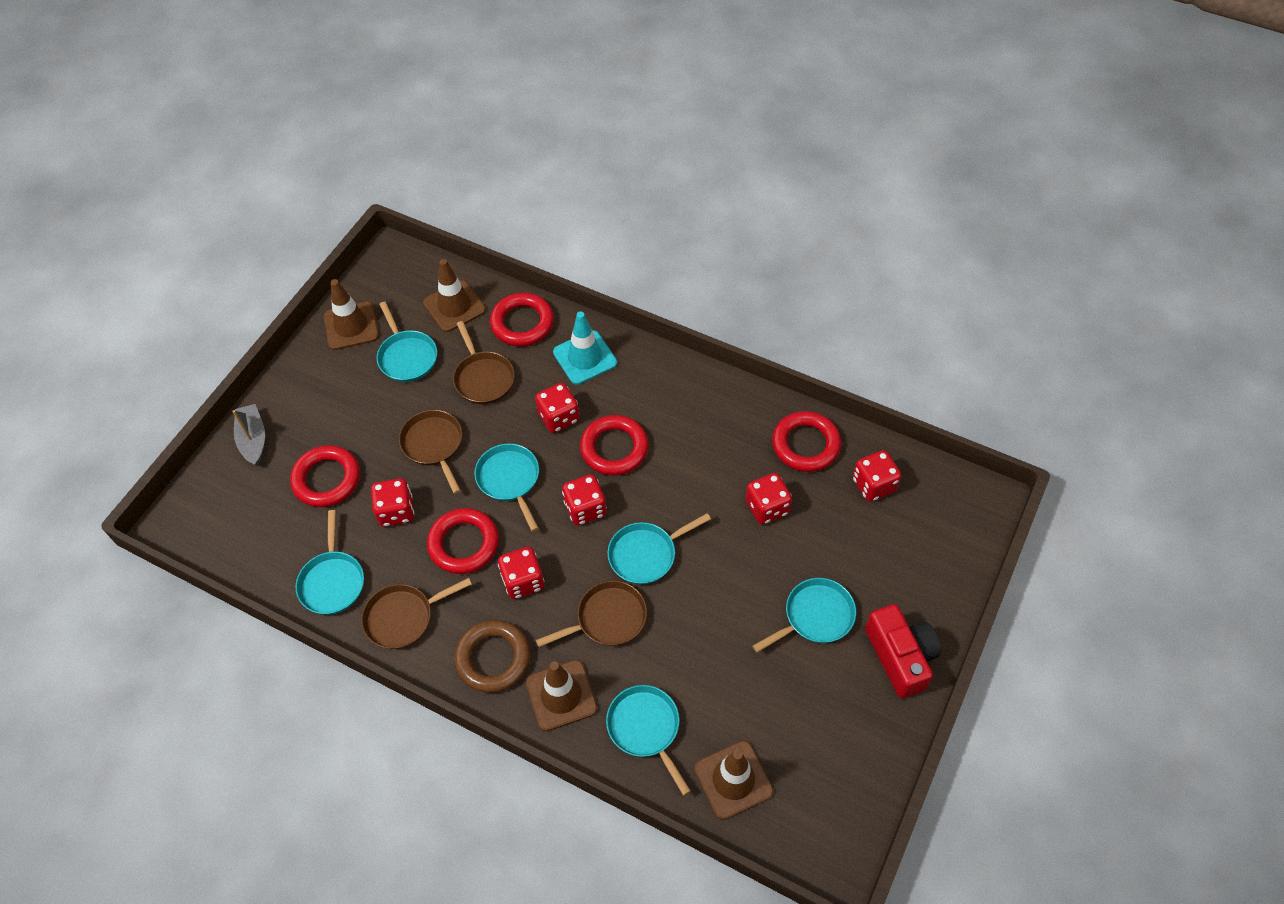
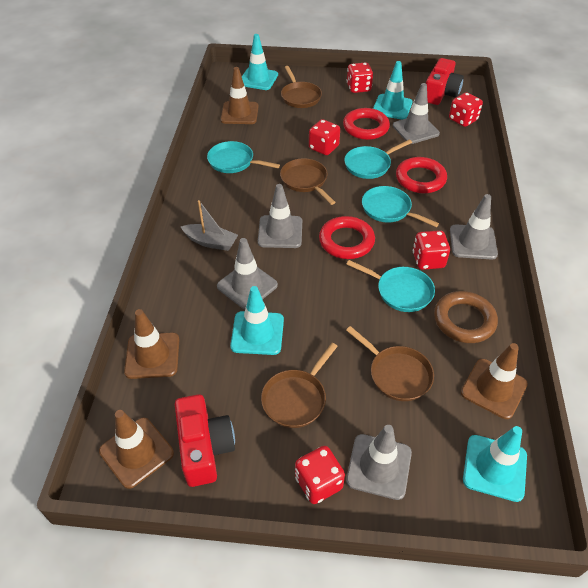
grey traffic cone: none = 0 -> [217,238,278,309] [258,184,302,248] [346,425,412,500] [393,83,440,144] [450,194,498,260] = 5
red camera: [865,604,941,698] = 1 -> [175,394,235,487] [426,58,464,105] = 2
red dice: [371,478,414,527] [498,547,544,599] [535,383,579,433] [562,474,607,525] [745,473,792,525] [853,450,901,502] = 6 -> [295,446,345,504] [309,119,340,155] [347,62,373,93] [413,230,450,270] [449,92,483,127] = 5
red ring: [290,445,360,507] [427,508,499,574] [490,293,554,346] [580,415,648,476] [772,411,841,472] = 5 -> [319,216,375,259] [343,108,390,140] [396,157,447,193] = 3
turquoise pan: [296,510,364,615] [377,302,437,382] [474,443,539,532] [606,685,691,796] [607,513,711,584] [752,578,856,652] = 6 -> [207,141,280,173] [344,139,412,179] [346,260,435,312] [362,186,439,227] = 4
turquoise traffic cone: [553,311,617,385] = 1 -> [230,286,284,355] [242,34,278,90] [373,61,413,120] [463,426,527,502] = 4

